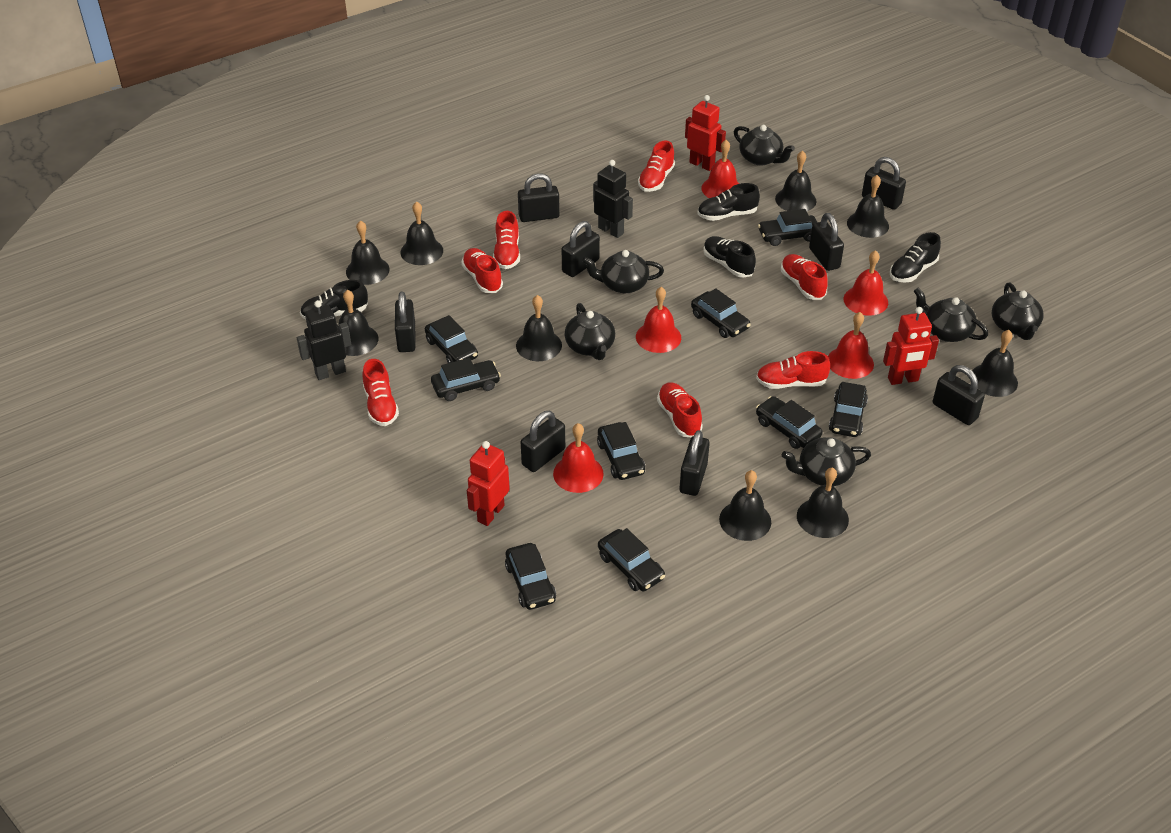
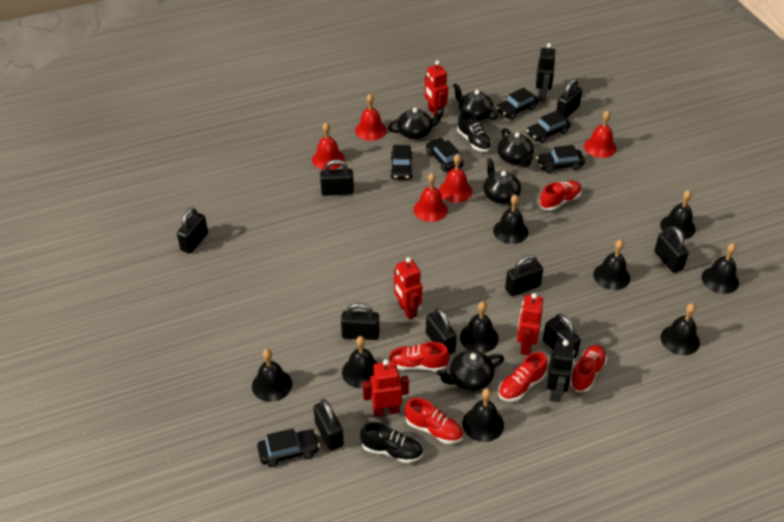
black car: [425,315,478,363] [431,358,501,401] [505,543,556,610] [597,422,645,480] [598,528,665,591] [691,288,751,338] [756,396,823,449] [758,209,818,246] [829,382,868,437] = 9 -> [257,429,320,467] [390,145,413,180] [426,137,464,172] [496,88,539,119] [526,111,571,143] [537,145,585,174] = 6
black padlock: [395,292,415,352] [518,173,560,222] [521,411,565,472] [562,221,600,277] [679,430,710,496] [809,213,844,271] [862,157,906,210] [933,365,985,425] = 8 -> [177,207,208,254] [313,399,344,451] [320,159,354,196] [341,302,379,340] [426,308,457,355] [505,255,543,296] [543,314,581,358] [556,79,582,118] [654,226,689,273] = 9
black shoe: [300,280,368,320] [697,183,760,221] [703,236,756,278] [890,232,941,283] = 4 -> [360,422,423,463] [457,111,492,152] = 2
black teapot: [565,303,615,360] [582,250,664,293] [734,125,795,166] [782,437,871,486] [914,288,988,342] [992,283,1044,340] = 6 -> [388,108,445,139] [437,350,504,391] [453,83,498,121] [483,157,521,207] [498,128,534,167] = 5
red robot: [467,441,510,526] [685,95,726,171] [883,307,939,385] = 3 -> [363,359,409,417] [394,257,422,319] [425,60,448,118] [517,293,543,355] = 4
red shoe: [362,359,399,426] [461,248,503,293] [493,211,520,269] [638,141,675,192] [657,382,703,437] [756,351,830,389] [781,254,828,300] = 7 -> [389,342,450,371] [405,398,463,444] [498,352,547,402] [539,181,582,211] [570,345,607,392] = 5

